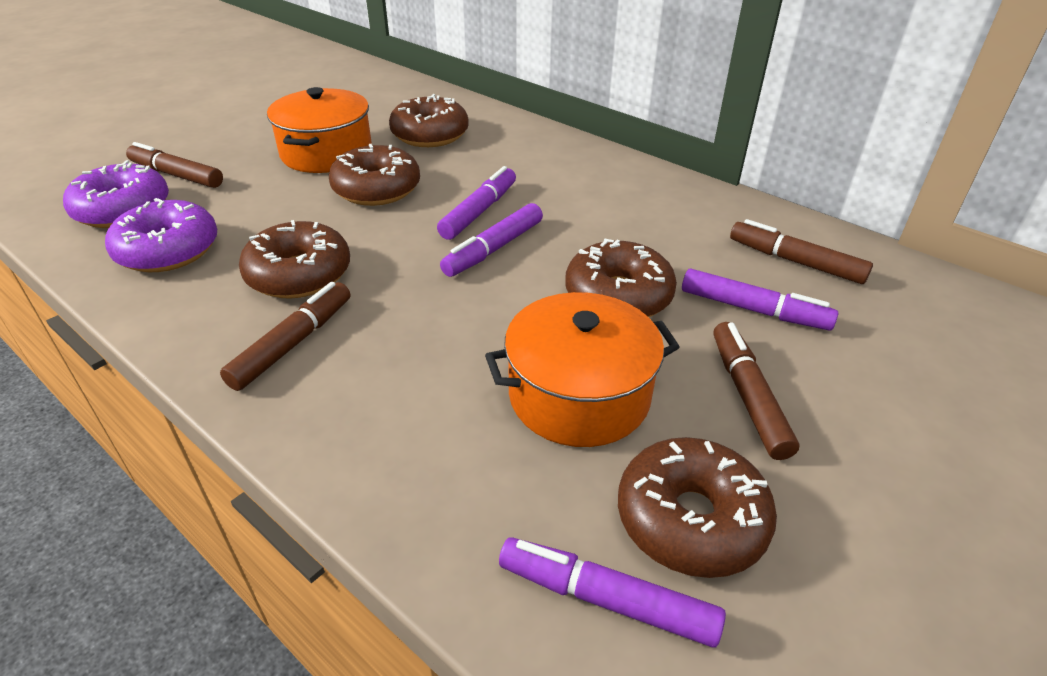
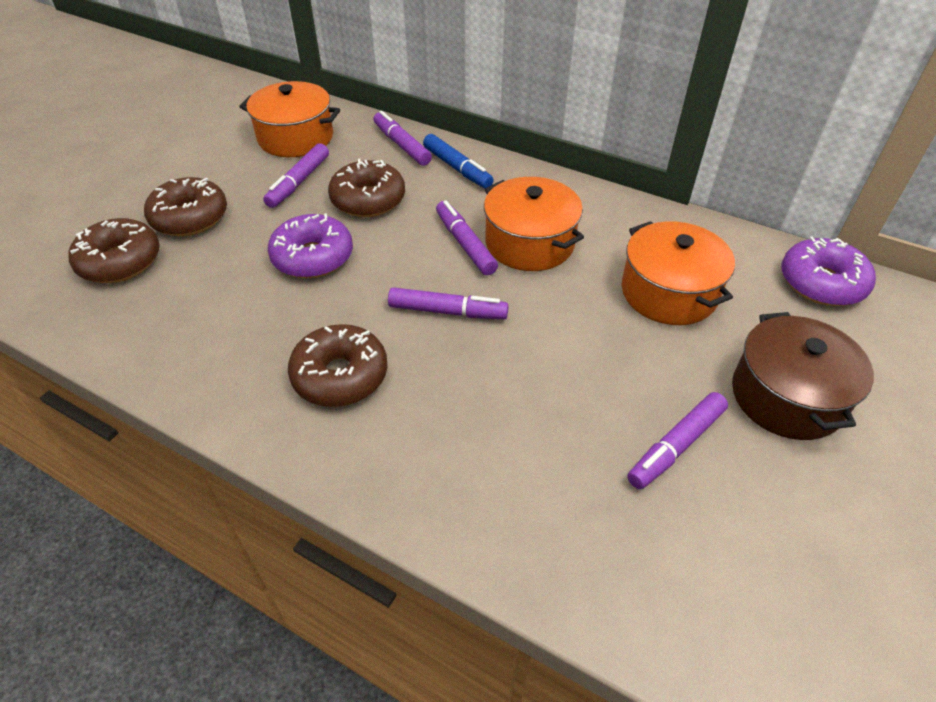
blue marker: none = 0 -> [423,134,494,188] = 1
brown donut: [239,220,350,299] [329,144,420,206] [389,94,469,147] [565,239,677,317] [618,437,777,578] = 5 -> [68,218,160,283] [144,177,227,236] [288,324,388,407] [328,159,405,217] = 4
brown marker: [126,142,223,188] [220,282,350,391] [714,322,799,460] [730,219,873,284] = 4 -> none = 0
brown pot: none = 0 -> [732,312,874,440] = 1
orange pot: [267,87,372,173] [485,292,679,447] = 2 -> [239,81,340,157] [484,177,584,271] [622,221,735,325] = 3
purple marker: [437,166,516,240] [440,203,543,277] [499,537,726,648] [682,269,838,331] = 4 -> [263,143,329,208] [373,111,432,166] [388,287,509,319] [436,200,498,275] [627,392,728,489] = 5

